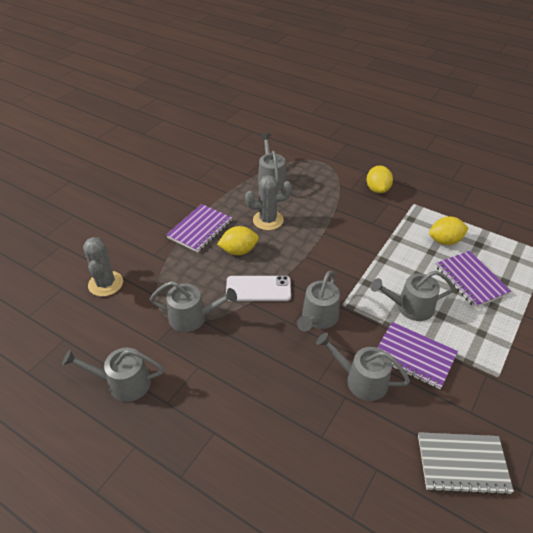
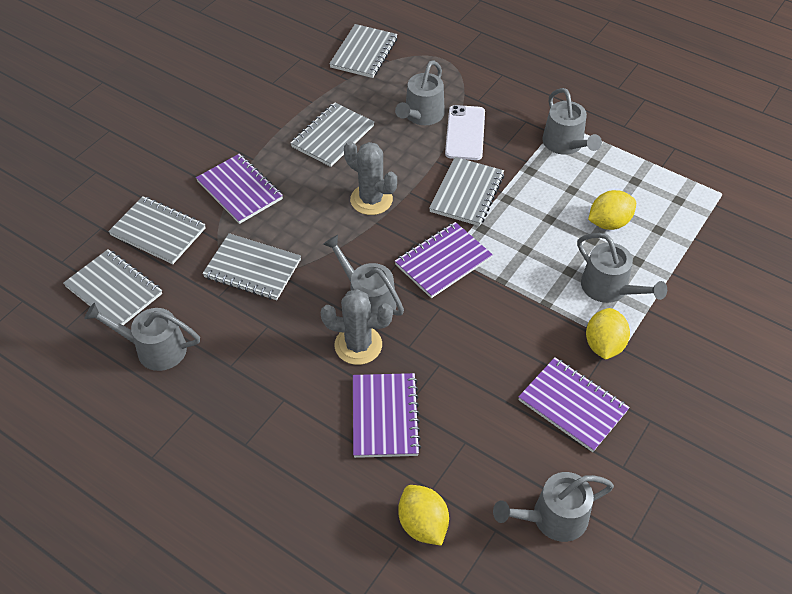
grey notebook: [418,432,514,495] = 1 -> [63,249,162,325] [108,196,206,264] [202,233,301,300] [290,103,374,167] [329,24,398,78] [429,157,504,226] = 6
purple notebook: [166,204,232,252] [377,322,458,389] [436,251,511,308] = 3 -> [196,154,283,224] [353,373,421,458] [395,222,493,298] [518,357,630,452] = 4

